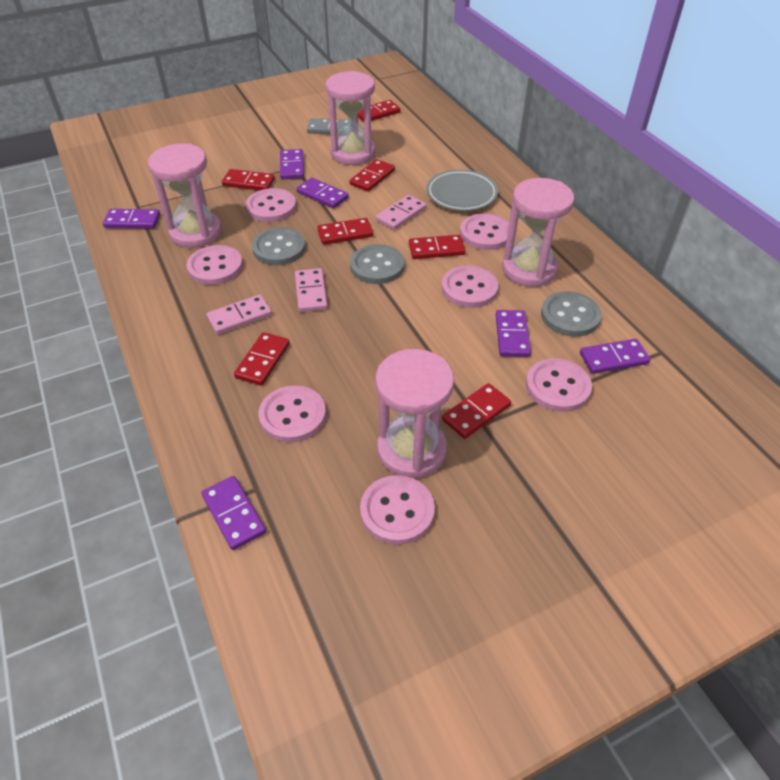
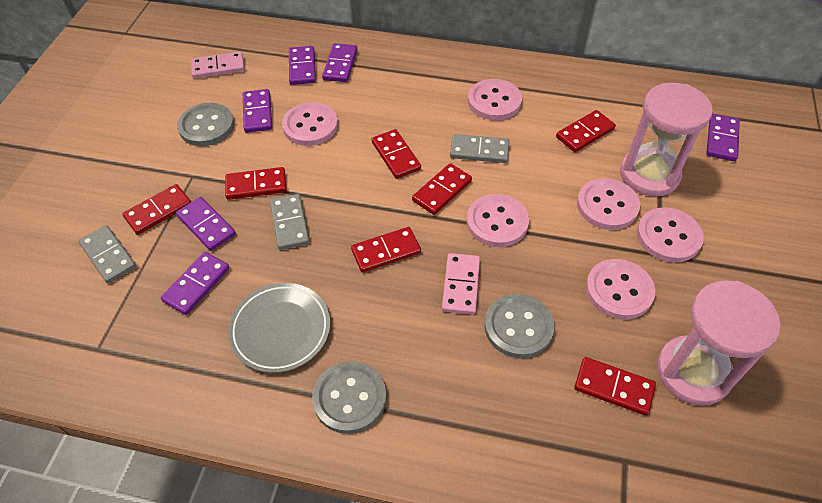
grey domino: [307,118,349,134] = 1 -> [79,225,136,284] [270,194,310,250] [450,134,509,163] = 3
pink button: [186,245,243,285] [246,188,296,222] [259,385,326,442] [360,475,435,545] [442,266,498,308] [460,213,509,250] [526,358,592,412] = 7 -> [282,102,338,146] [467,194,529,247] [468,79,522,120] [577,178,640,230] [586,259,655,320] [637,207,704,263] = 6
pink domino: [207,295,272,335] [295,268,328,312] [376,195,427,230] = 3 -> [191,51,245,79] [442,253,480,314] = 2
pink hourglass: [148,144,222,248] [326,71,376,165] [375,349,454,479] [502,178,574,287] = 4 -> [620,83,713,197] [657,280,781,406] = 2

